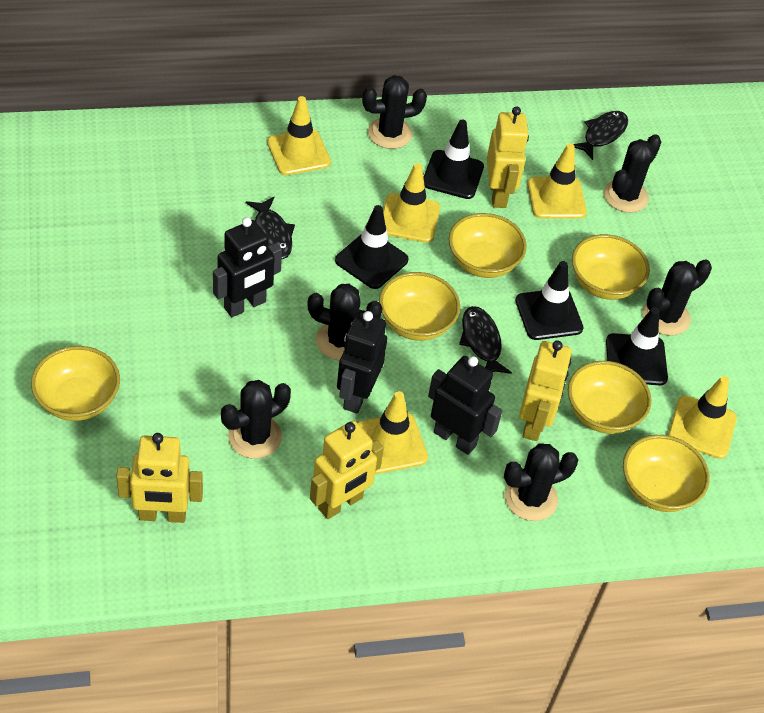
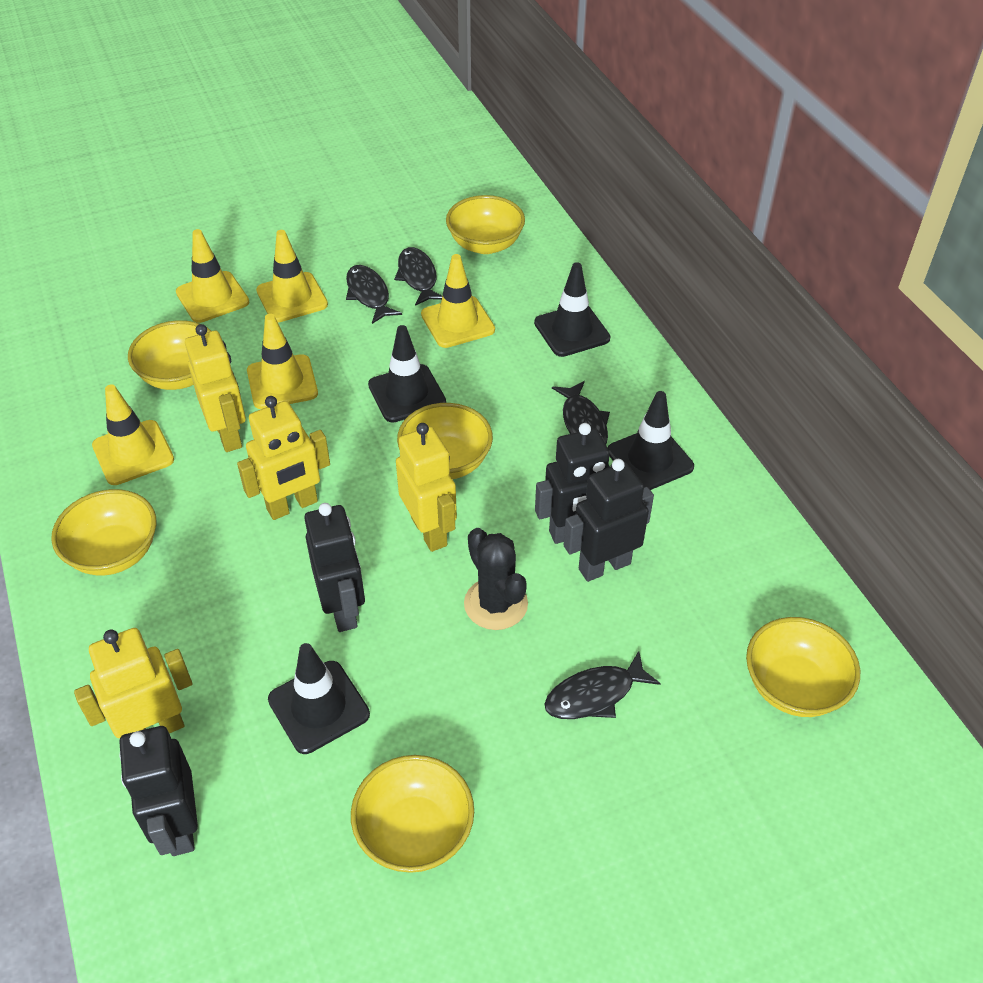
black cactus: [221,380,291,459] [307,284,383,361] [362,75,427,149] [504,443,578,521] [604,134,661,213] [643,260,712,336] = 6 -> [464,528,528,630] = 1
black fish: [246,197,295,259] [459,306,512,374] [573,111,628,160] = 3 -> [346,265,402,324] [394,247,442,306] [545,651,661,719] [552,381,610,444] = 4
black robot: [213,217,282,317] [337,311,387,414] [428,356,502,455] = 3 -> [119,726,198,856] [304,503,365,632] [535,423,612,544] [564,459,654,582] = 4

